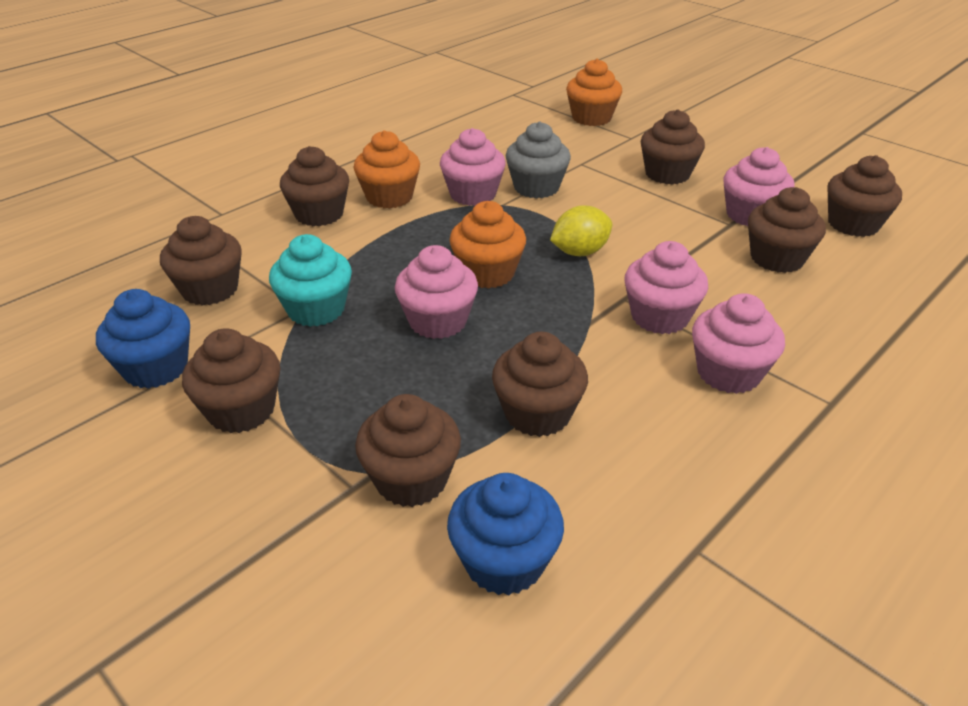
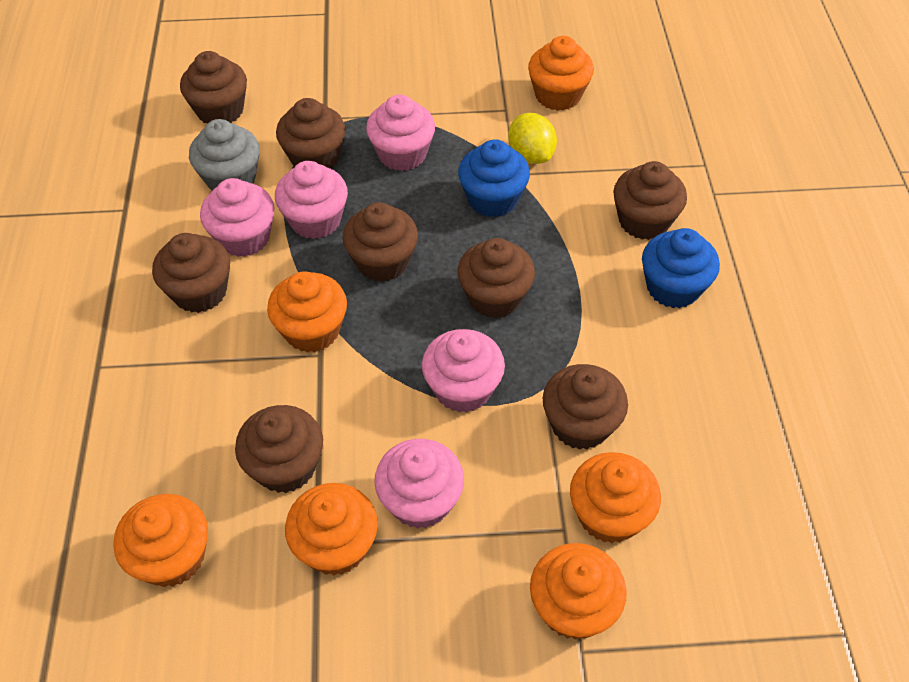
orange cupcake: [354,130,420,208] [450,201,526,289] [566,58,622,126] = 3 -> [113,494,208,587] [267,272,347,353] [285,483,378,576] [528,36,594,111] [530,543,627,640] [570,452,661,543] = 6
turquoise cupcake: [269,234,352,327] = 1 -> none = 0

